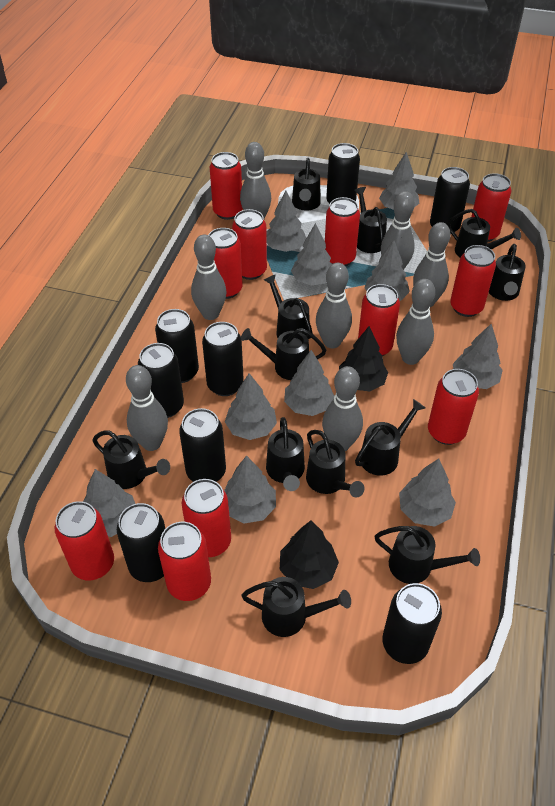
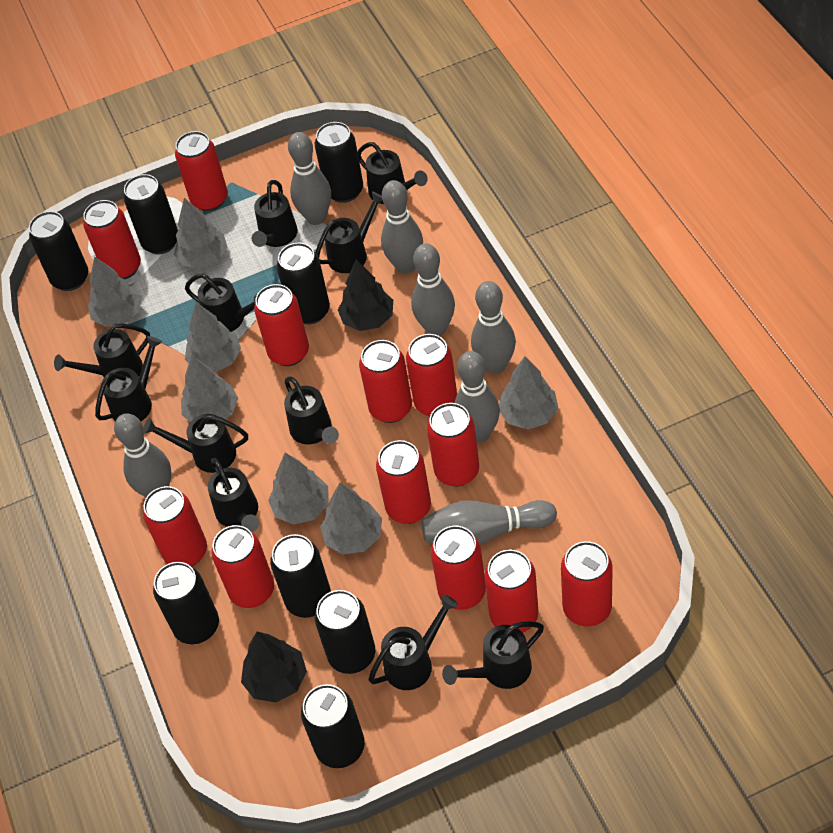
black watering can: [93,430,170,489] [241,328,326,380] [241,577,351,637] [264,274,313,339] [266,417,305,491] [292,158,321,210] [306,430,364,498] [354,187,387,253] [355,399,425,476] [375,526,480,584] [447,209,521,258] [488,244,526,301] = 12 -> [54,323,150,377] [95,336,162,421] [143,414,248,473] [185,273,257,332] [208,458,259,532] [252,180,298,247] [284,376,339,444] [316,191,383,273] [358,142,428,204] [368,595,458,690] [442,621,544,689] = 11
grey bowling pin: [126,365,168,451] [191,234,227,320] [240,142,271,219] [316,263,352,348] [322,366,363,451] [381,191,415,270] [396,279,435,365] [413,222,451,307] = 8 -> [114,413,171,497] [288,132,331,225] [381,180,423,274] [411,243,455,336] [422,500,557,545] [454,351,500,442] [471,281,516,374] = 7
grey tree: [83,469,135,537] [224,455,276,524] [225,373,277,440] [266,191,306,252] [284,350,334,416] [291,223,332,286] [364,240,410,301] [379,152,420,210] [399,458,456,527] [453,324,503,389] = 10 -> [88,256,142,327] [174,198,227,268] [181,355,238,422] [185,302,241,373] [268,453,328,525] [320,482,382,554] [499,356,558,429] = 7
red can: [55,501,114,580] [158,522,211,601] [182,479,231,557] [208,228,243,299] [210,152,243,220] [232,209,267,280] [325,197,360,266] [358,284,400,356] [428,369,479,445] [450,245,496,317] [471,173,511,242] = 11 -> [83,200,141,279] [143,486,207,567] [175,131,228,211] [211,525,274,608] [254,284,309,366] [359,340,412,423] [376,440,431,524] [406,334,457,416] [427,403,479,487] [430,526,486,610] [484,550,539,632] [561,541,613,627] = 12

